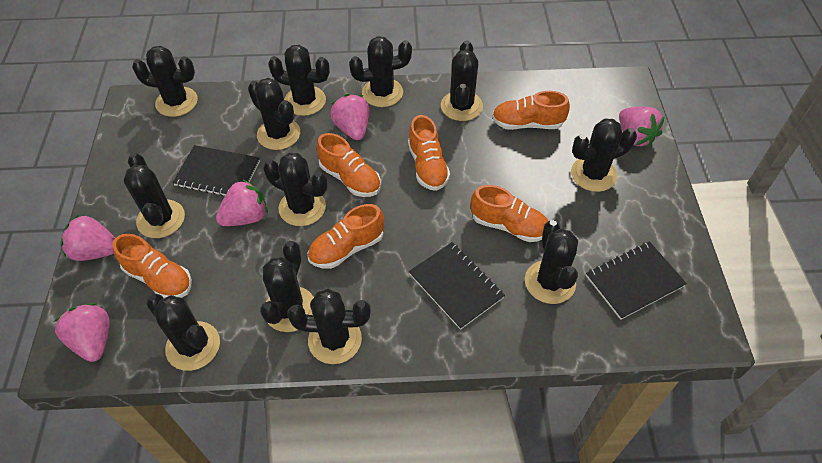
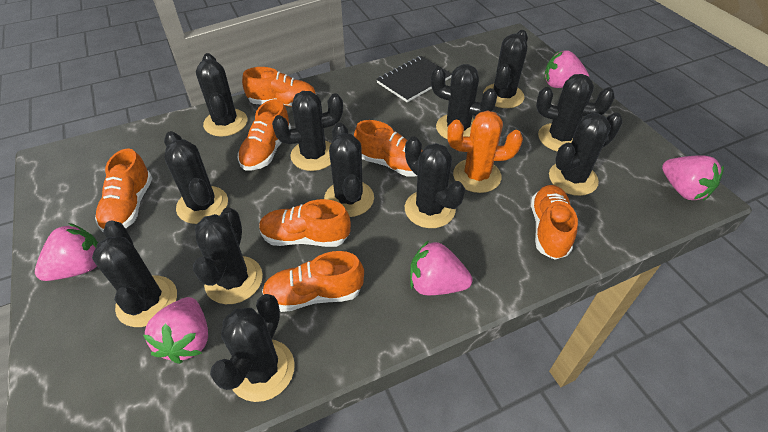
black notebook: [173,145,260,196] [409,242,505,330] [586,241,687,320] = 3 -> [376,56,452,102] = 1
orange cactus: none = 0 -> [447,110,523,193] = 1
orange shoe: [112,234,192,298] [308,204,384,269] [317,133,381,197] [408,115,450,191] [471,185,548,242] [492,91,570,130] = 6 -> [95,148,152,232] [238,99,291,171] [242,67,316,107] [259,199,351,247] [262,251,364,312] [354,120,423,177] [531,185,578,260] = 7

